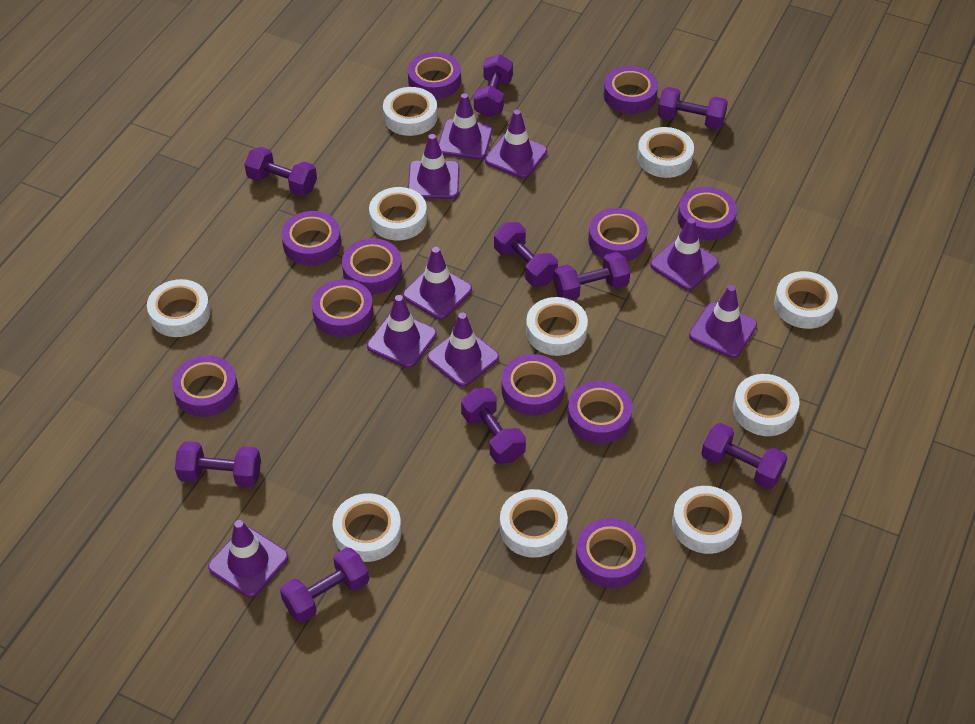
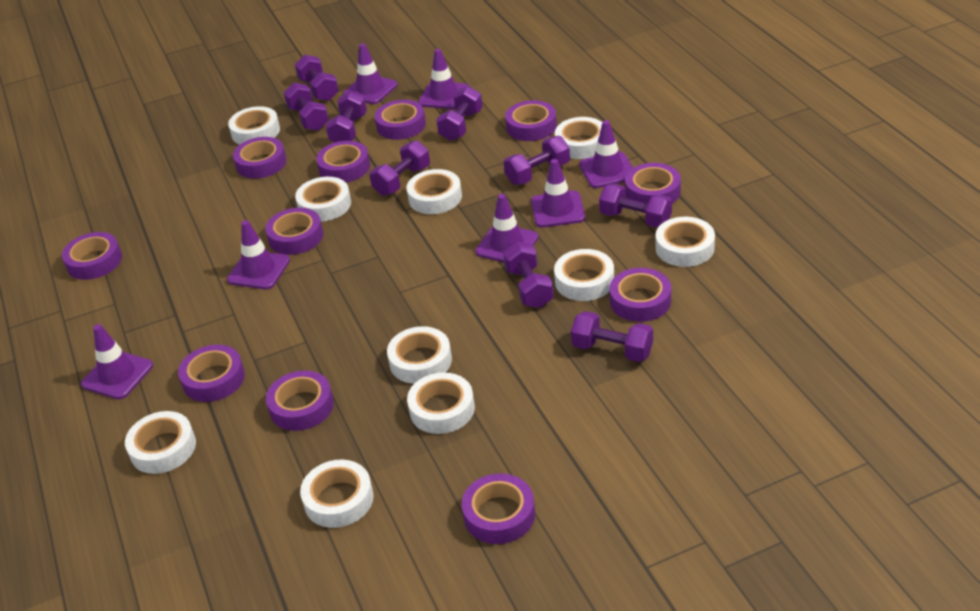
purple traffic cone: [208,520,288,597] [367,295,437,368] [403,247,472,319] [408,134,459,199] [427,313,499,387] [439,93,493,160] [485,110,547,179] [650,218,719,290] [689,285,757,358] = 9 -> [81,324,153,399] [227,220,290,289] [343,43,398,104] [418,49,469,109] [475,194,538,262] [531,159,585,227] [579,120,633,188] = 7

